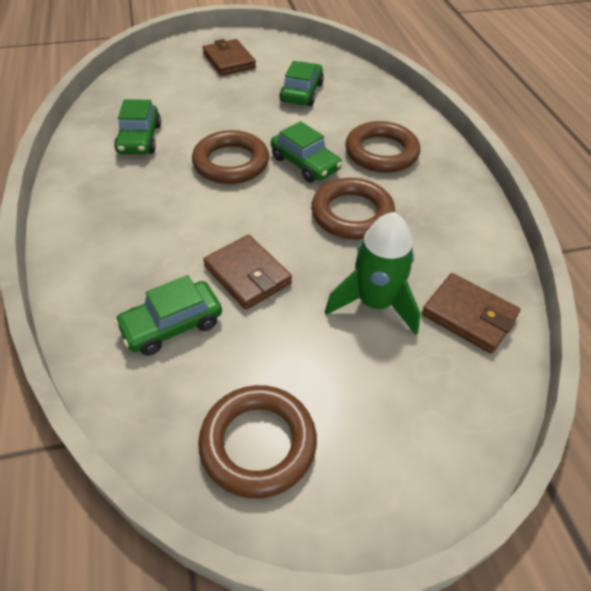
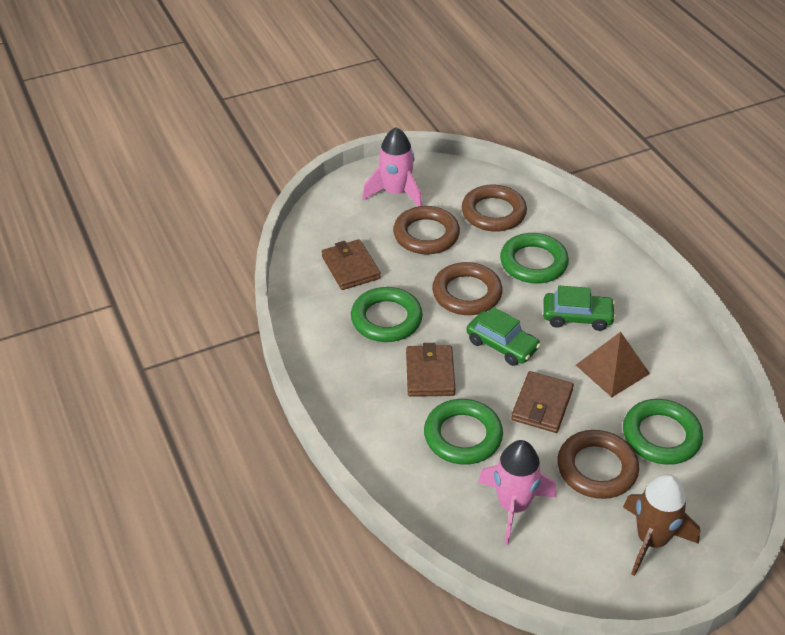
brown pyramid: none = 0 -> [576,332,650,397] = 1
brown rocket: none = 0 -> [623,474,700,576] = 1
green car: [114,100,161,154] [114,275,222,355] [271,121,342,182] [279,61,324,106] = 4 -> [466,307,541,366] [543,286,616,331] = 2
green ring: none = 0 -> [351,287,423,342] [424,399,503,465] [500,233,569,284] [623,399,703,465] = 4
green rocket: [325,212,421,335] = 1 -> none = 0
pink rocket: none = 0 -> [362,127,422,206] [478,440,556,545] = 2

